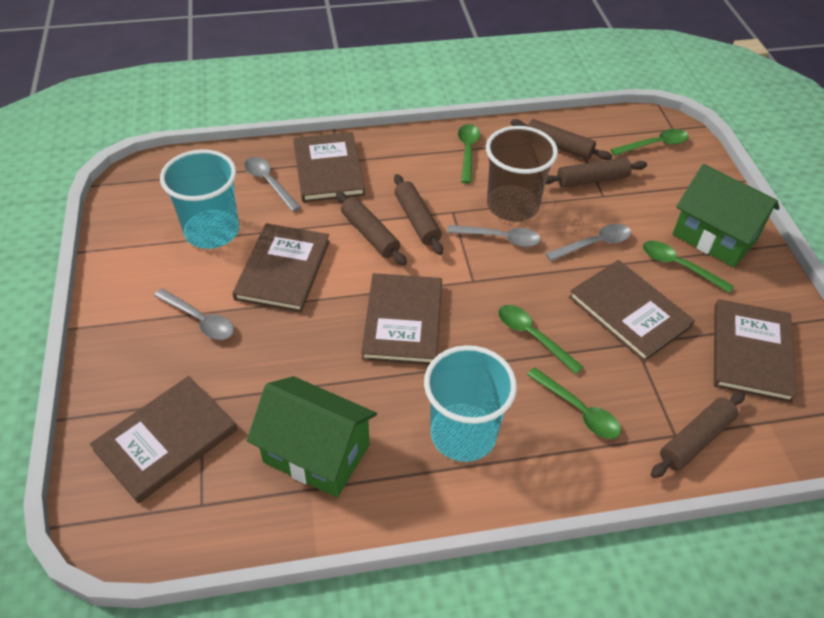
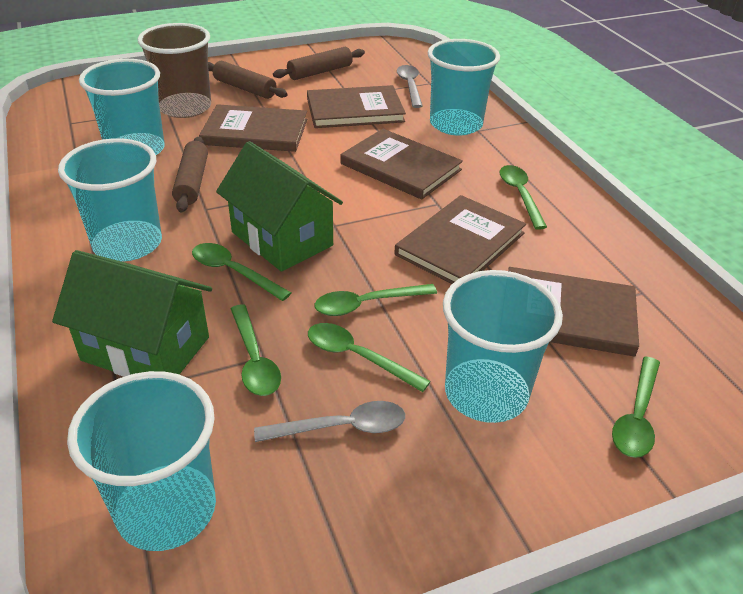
brown book: [90,376,237,504] [232,223,330,313] [293,132,365,203] [361,273,442,365] [569,260,695,362] [714,299,797,403] = 6 -> [199,104,307,152] [307,85,406,128] [340,129,463,200] [394,195,526,284] [508,267,639,357] = 5
brown rolling pin: [336,191,407,265] [394,174,443,255] [511,119,612,160] [545,157,647,188] [651,391,745,478] = 5 -> [172,137,208,212] [208,61,288,99] [273,47,365,80] = 3
green spoon: [458,124,480,184] [498,305,583,374] [527,367,621,439] [610,129,688,156] [643,241,734,293] = 5 -> [192,243,291,301] [231,305,281,396] [308,323,431,392] [314,284,437,316] [499,165,547,230] [612,356,660,458] = 6
grey spoon: [154,288,234,340] [244,157,301,212] [447,225,541,247] [545,224,631,261] = 4 -> [254,401,405,442] [397,65,422,108] = 2
turquoise cup: [160,149,239,249] [424,345,517,462] = 2 -> [58,138,162,261] [67,371,216,551] [79,59,165,155] [427,39,500,136] [443,270,563,423] = 5

